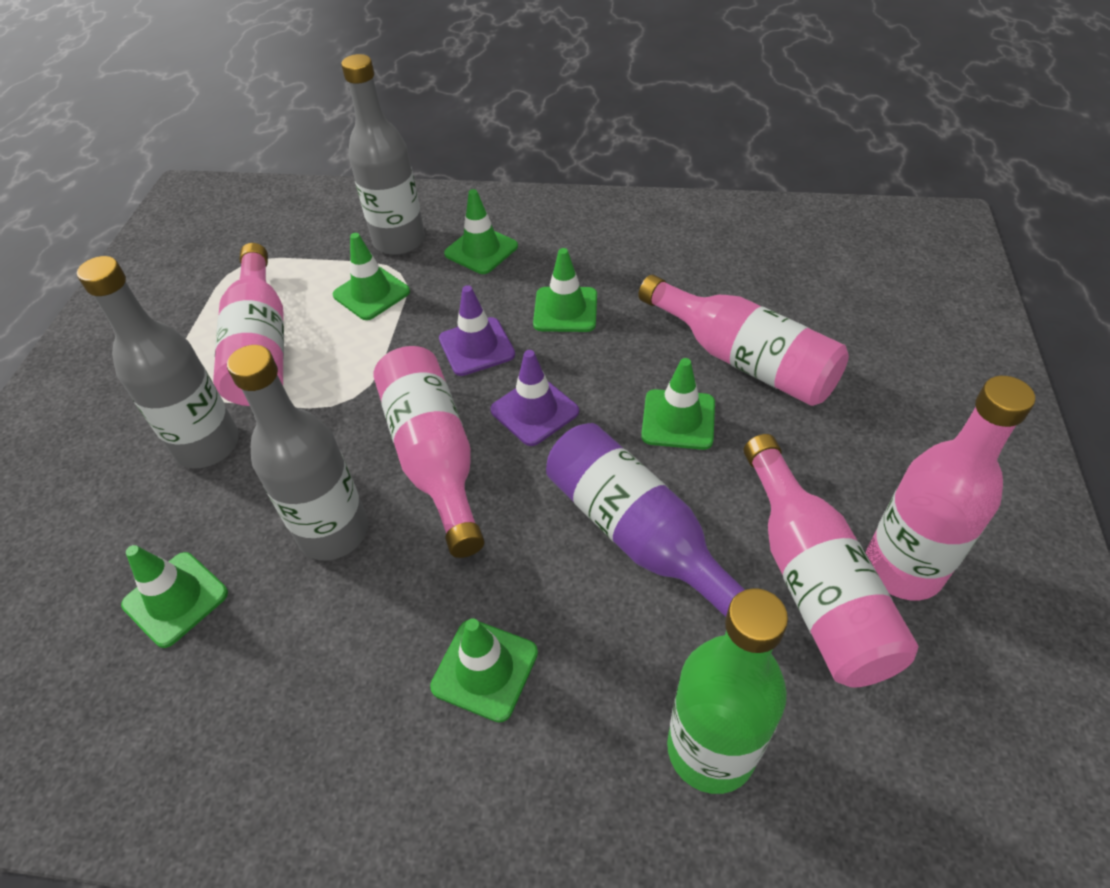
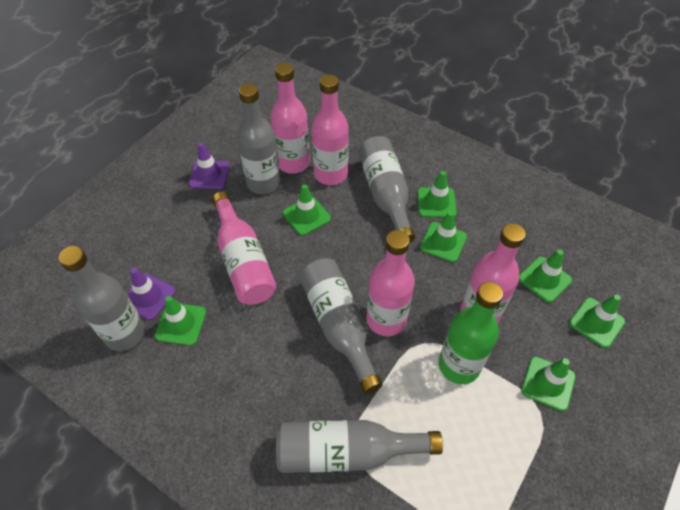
green traffic cone: [121,545,228,648] [333,233,410,320] [430,618,538,723] [444,189,518,274] [533,248,597,332] [641,358,715,450] = 6 -> [155,296,206,346] [283,184,331,236] [418,171,457,218] [420,211,467,262] [519,250,572,303] [521,357,576,411] [569,294,625,348] = 7
grey bottle: [77,256,239,468] [227,345,368,560] [341,54,425,255] = 3 -> [59,246,145,351] [237,83,281,194] [276,420,443,473] [299,258,382,394] [358,136,415,243] = 5
purple bottle: [546,423,745,617] = 1 -> none = 0

